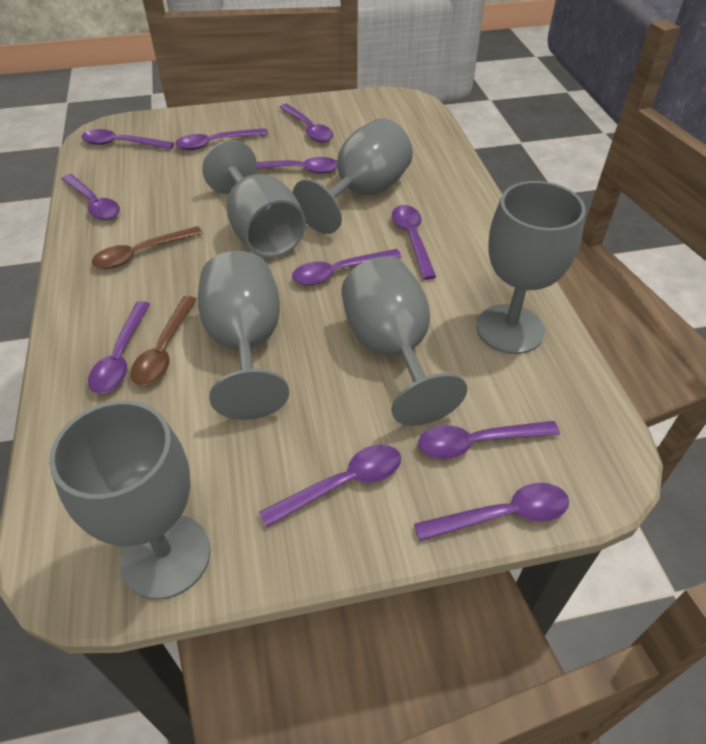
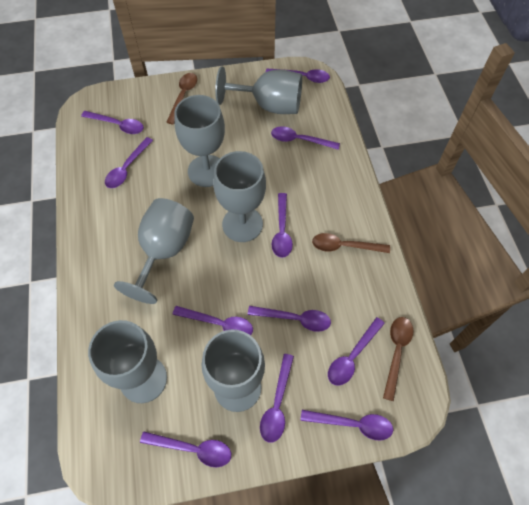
brown spoon: [92,226,203,269] [130,296,197,385] = 2 -> [166,73,197,124] [312,233,390,253] [383,317,413,401] = 3

